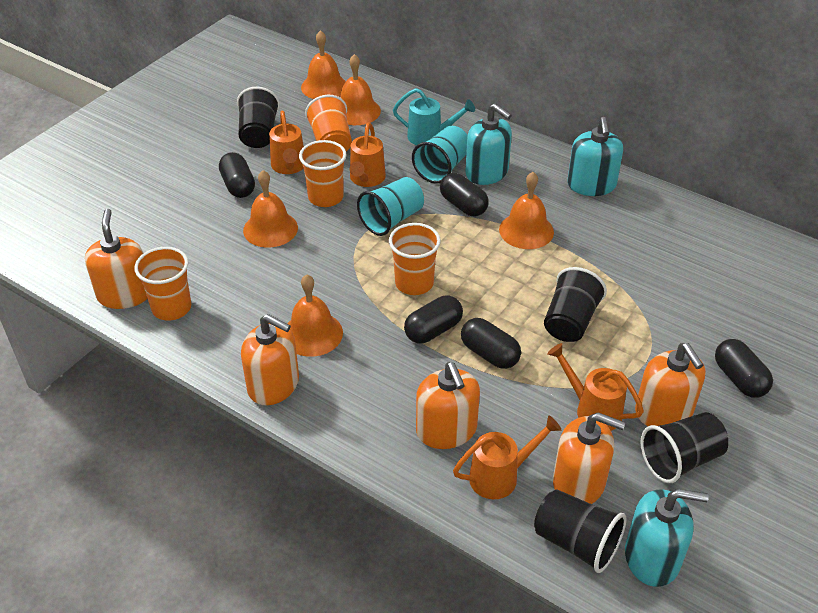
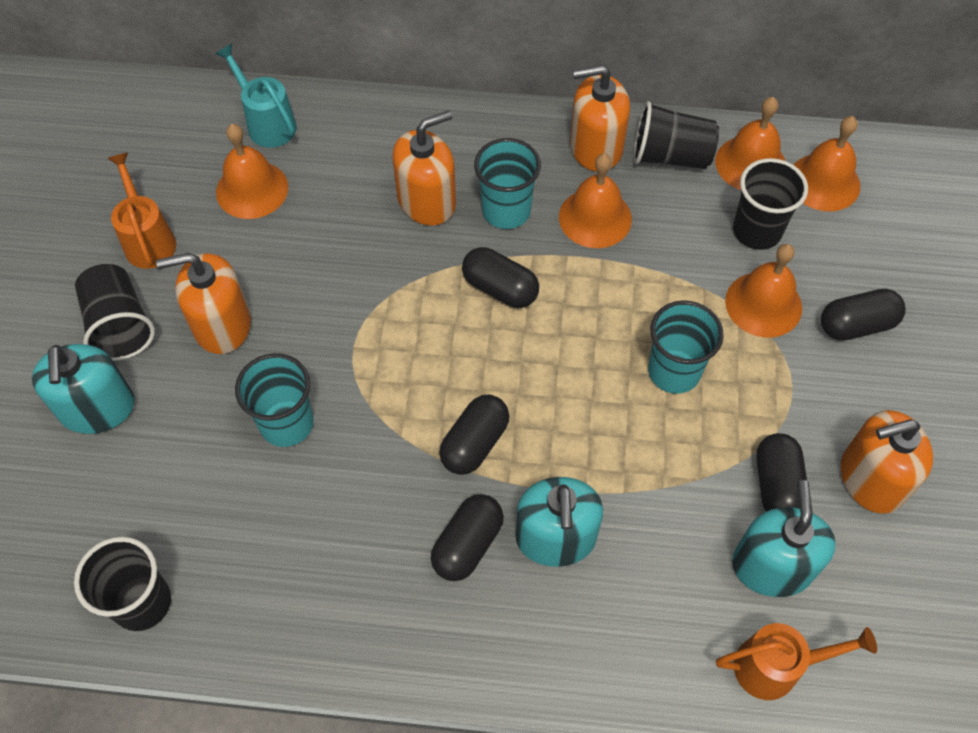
orange cup: [134,247,191,321] [299,140,346,207] [305,95,352,151] [389,223,441,295] = 4 -> none = 0
orange soap dispenser: [85,209,147,309] [241,314,299,405] [416,362,480,449] [553,412,626,504] [635,343,706,426] = 5 -> [156,253,251,354] [392,110,456,226] [570,65,630,171] [841,410,933,514] = 4
orange watering can: [269,110,304,174] [350,122,386,187] [453,416,561,499] [547,343,644,431] = 4 -> [108,152,176,269] [716,623,877,700] = 2
turquoise cup: [357,177,424,236] [412,126,467,184] = 2 -> [235,353,314,447] [474,138,541,229] [648,300,724,394] = 3

